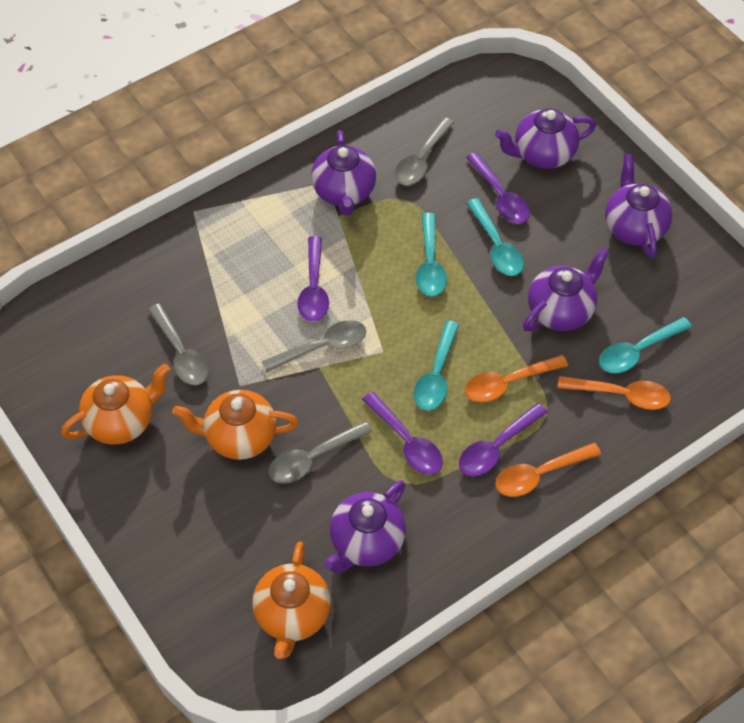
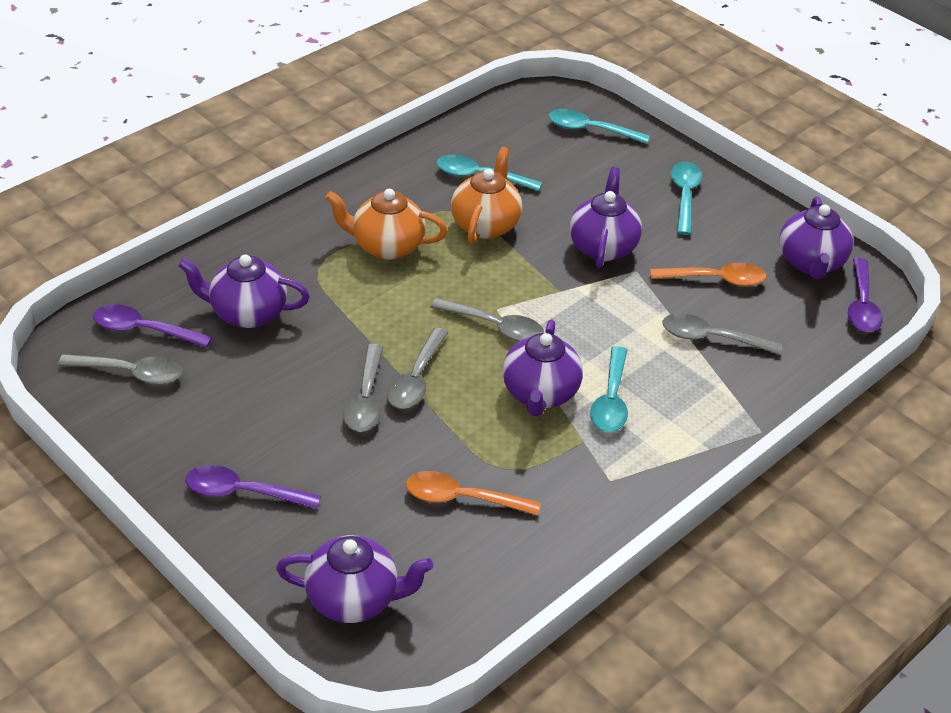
grey spoon: [148,304,209,385] [261,320,366,372] [269,421,372,484] [395,117,454,185] = 4 -> [58,354,183,385] [343,344,383,432] [387,328,449,409] [430,298,544,342] [662,313,782,355] = 5
orange spoon: [465,355,568,402] [495,443,601,497] [558,376,671,410] = 3 -> [406,471,541,516] [650,263,767,286] = 2
orange teapot: [61,364,170,445] [172,390,299,460] [252,541,331,659] = 3 -> [325,189,448,260] [451,147,522,244] = 2
purple spoon: [297,236,329,322] [362,392,443,475] [459,403,548,476] [466,152,530,224] = 4 -> [93,304,212,348] [185,465,321,509] [848,258,883,332] = 3

